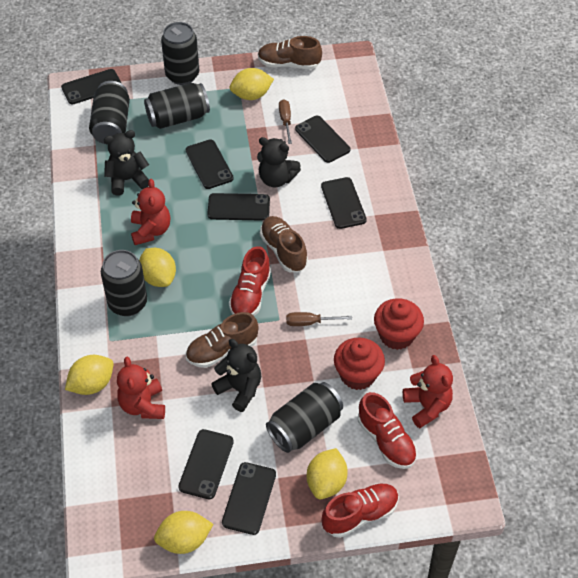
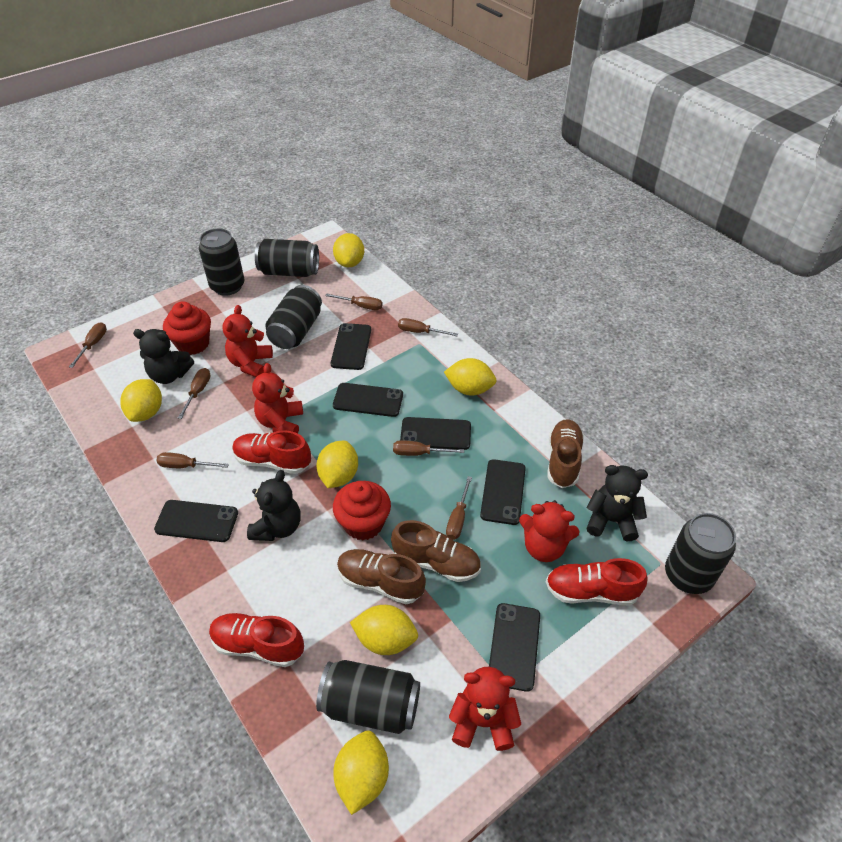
black phone: [61,69,122,104] [178,429,234,499] [186,139,234,189] [207,193,270,221] [222,462,276,535] [295,116,350,163] [321,177,367,229] = 7 -> [154,500,238,542] [331,323,371,370] [333,383,403,417] [400,417,471,450] [480,459,526,525] [489,603,540,692] = 6
brown screwdriver: [279,99,292,144] [286,312,352,326] = 2 -> [69,322,107,368] [156,452,229,468] [178,368,211,419] [325,293,383,310] [393,440,464,456] [398,318,458,336] [446,476,472,540] = 7
red teddy bear: [117,357,165,419] [131,179,171,245] [403,355,453,428] = 3 -> [222,305,273,377] [252,363,303,433] [449,667,521,751] [519,500,580,562] = 4
yellow lemon: [65,355,114,395] [139,248,176,287] [154,511,213,554] [230,68,274,100] [307,448,348,499] = 5 -> [120,379,162,422] [317,441,358,488] [333,233,364,267] [333,731,389,815] [350,605,418,655] [444,358,497,395] = 6

